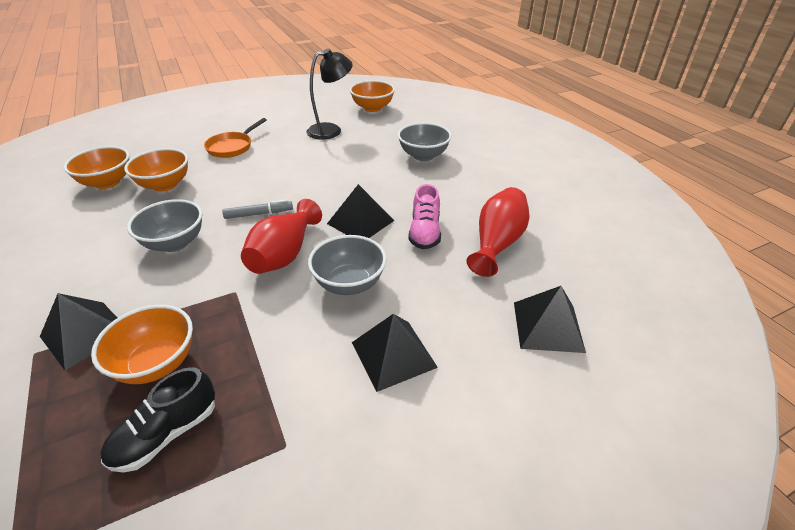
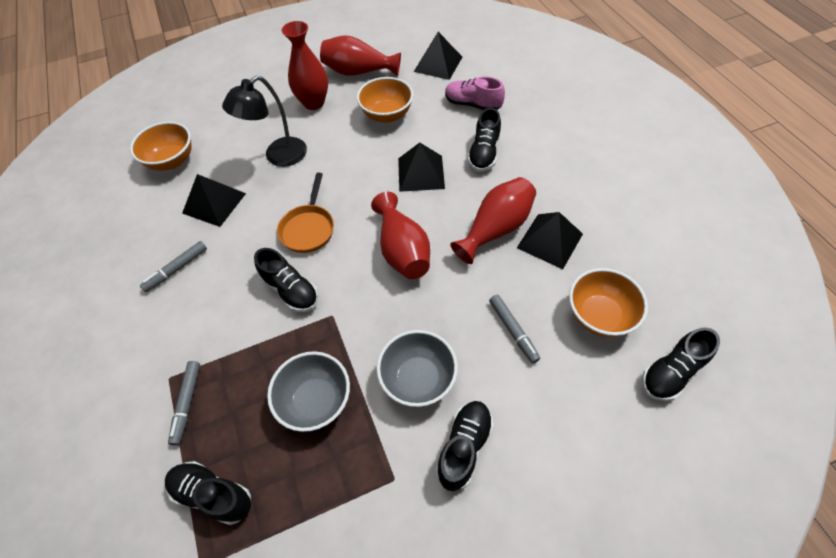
black shoe: [100,367,215,473] = 1 -> [165,461,251,525] [254,248,318,312] [436,401,493,491] [467,108,501,172] [642,327,720,401] = 5
grey bowl: [127,199,203,252] [308,235,387,295] [398,123,452,161] = 3 -> [267,351,350,432] [377,330,458,407] = 2
grey marker: [223,200,293,219] = 1 -> [140,241,207,292] [168,361,200,446] [489,295,540,363] = 3
orange bowl: [64,146,130,189] [91,305,193,384] [124,148,188,191] [350,80,395,112] = 4 -> [130,121,192,171] [357,77,413,123] [569,268,648,337] = 3
red vase: [241,199,322,274] [466,187,530,277] = 2 -> [281,21,328,110] [320,35,401,76] [371,192,430,279] [450,177,536,264] = 4

